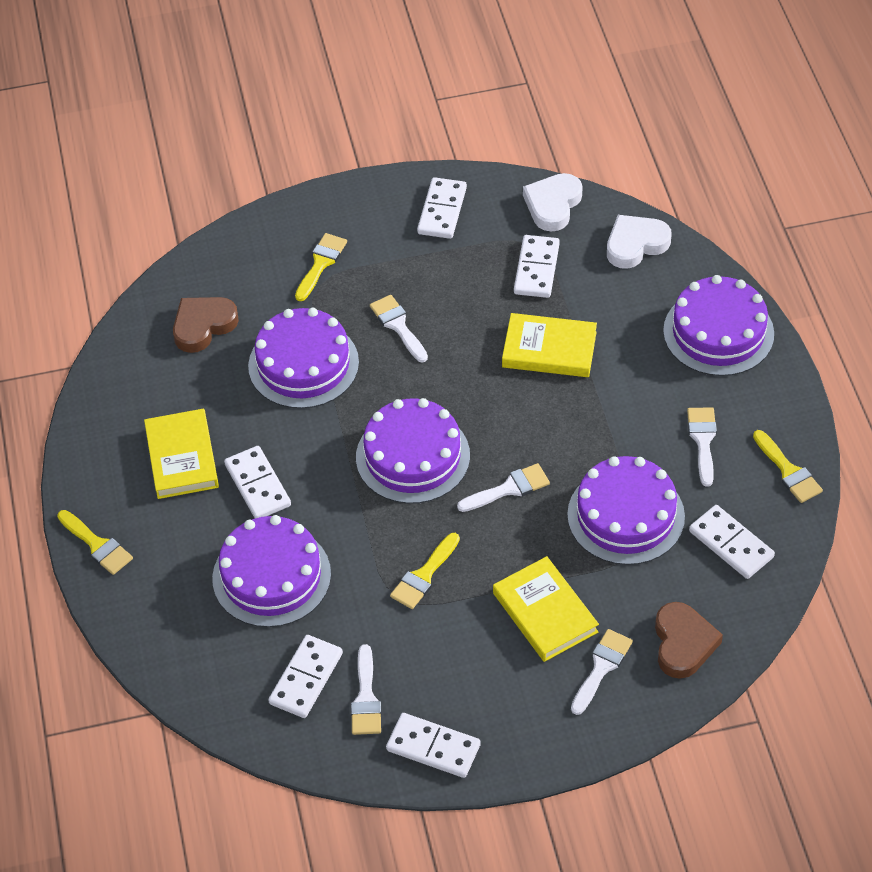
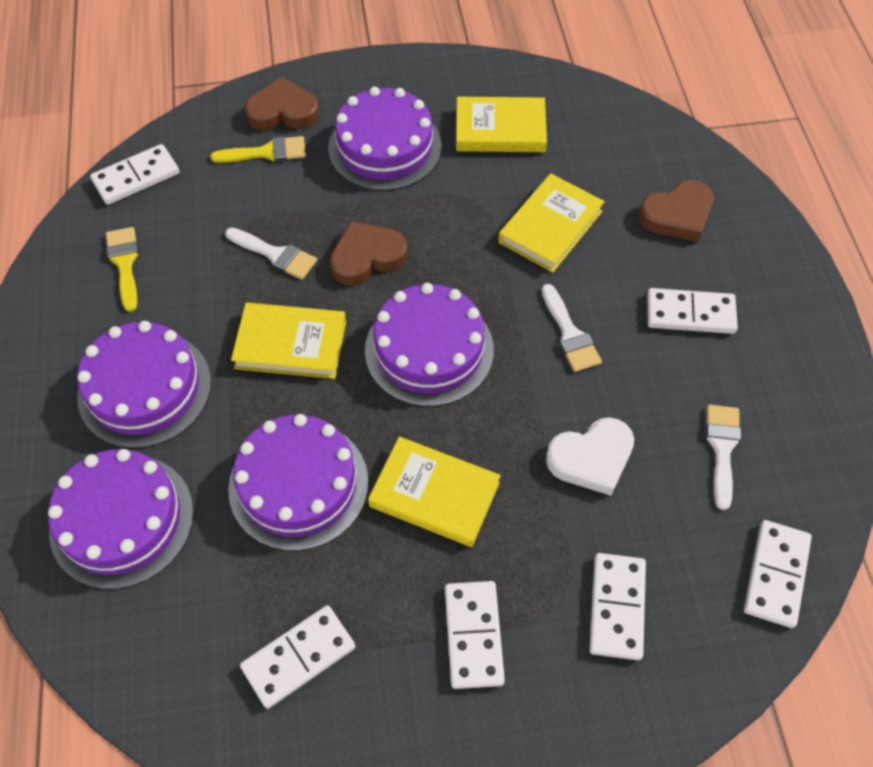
brown heart: [173,297,239,353] [655,602,723,679] = 2 -> [244,77,319,131] [330,221,408,286] [639,180,714,242] = 3
white brush: [351,644,381,735] [370,295,428,362] [457,463,550,512] [571,629,633,715] [687,407,717,487] = 5 -> [225,227,317,280] [542,284,602,372] [706,405,741,510] = 3
white heart: [523,173,583,232] [607,215,671,269] = 2 -> [546,417,634,496] = 1
yellow book: [144,409,219,499] [493,556,599,662] [502,313,597,377] = 3 -> [231,303,346,379] [368,436,501,547] [456,97,547,152] [499,174,605,273] = 4
yellow brush: [57,510,133,575] [295,233,347,301] [390,533,460,609] [753,430,823,503] = 4 -> [106,227,139,312] [211,136,306,163] = 2

